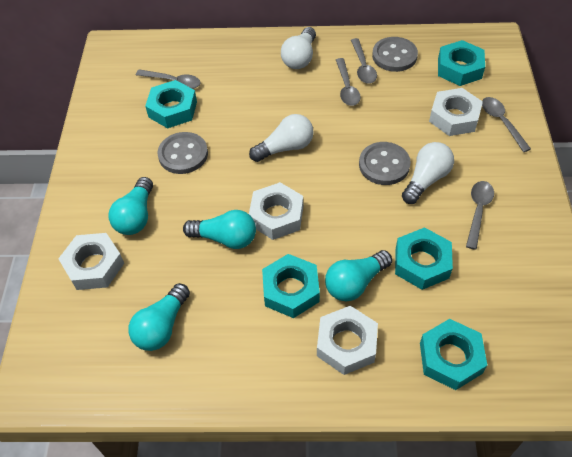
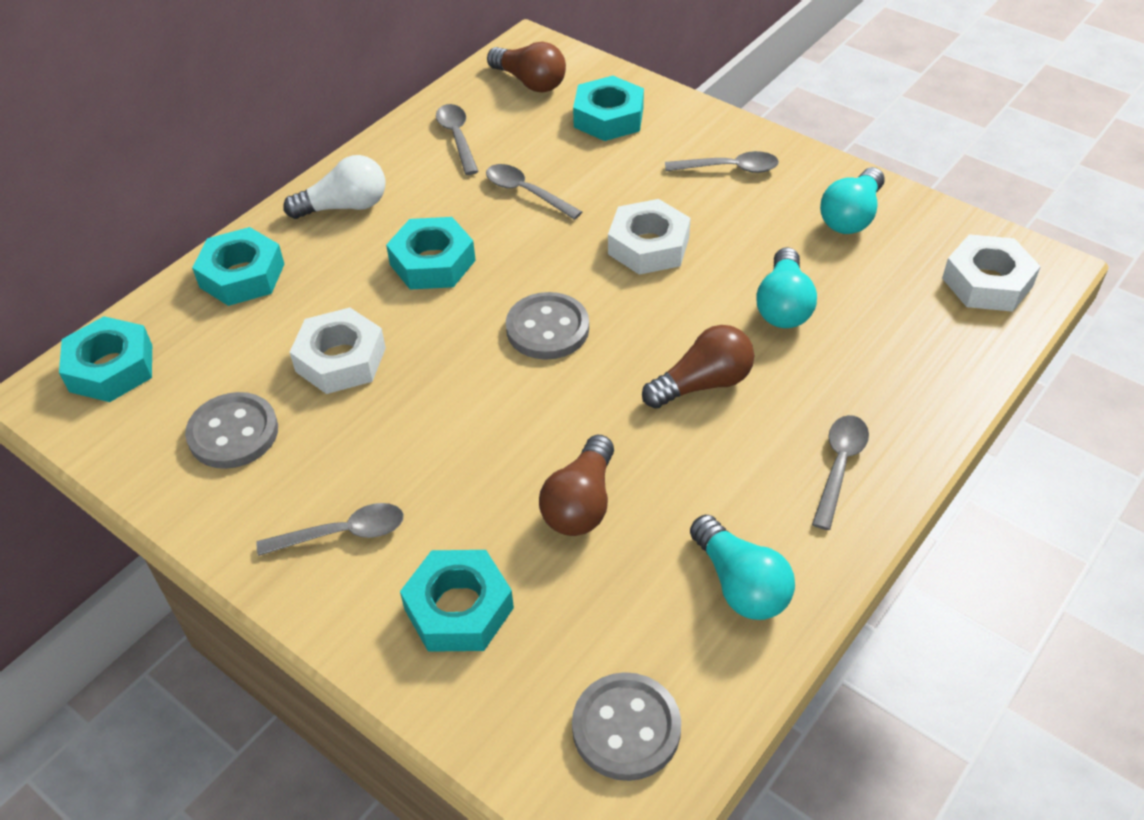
brown light bulb: none = 0 -> [487,42,566,93] [539,435,614,536] [642,325,754,409] = 3
turquoise light bulb: [108,177,153,235] [128,283,190,351] [183,210,256,249] [325,250,392,301] = 4 -> [690,515,795,620] [756,247,817,328] [820,167,885,234] = 3
white light bulb: [249,114,314,162] [281,27,316,69] [402,142,454,204] = 3 -> [283,155,385,219] = 1
white nut: [58,233,124,290] [249,182,303,240] [317,306,378,375] [429,88,483,136] = 4 -> [290,307,386,394] [608,199,691,275] [942,234,1041,312] = 3

